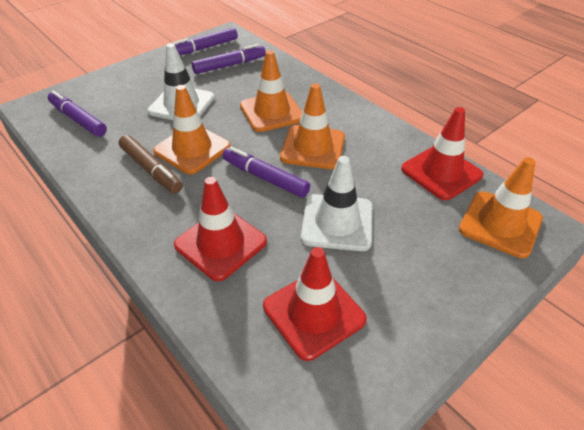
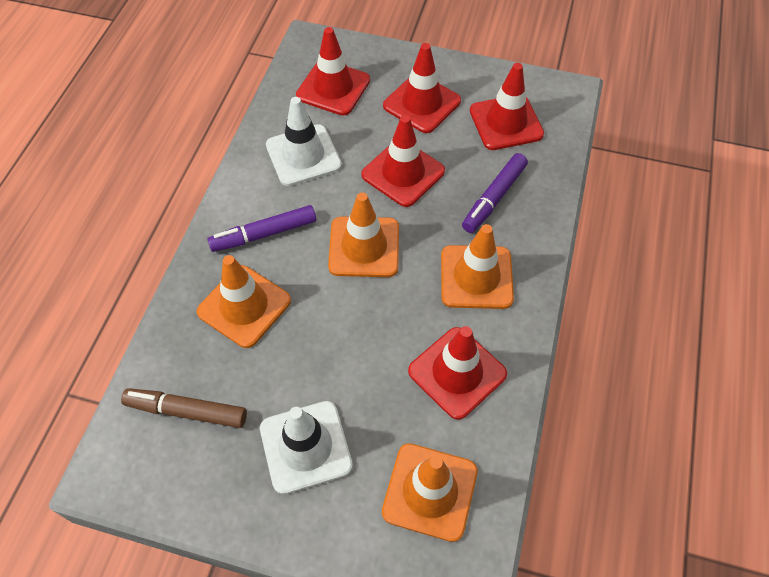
purple marker: [48,91,107,137] [173,27,238,55] [192,44,266,74] [222,147,310,198] = 4 -> [207,205,316,252] [462,153,528,233] = 2
red traffic cone: [174,177,267,281] [263,247,367,361] [401,107,484,200] = 3 -> [296,27,370,115] [361,115,445,207] [383,43,461,133] [408,326,507,420] [470,63,544,150] = 5

